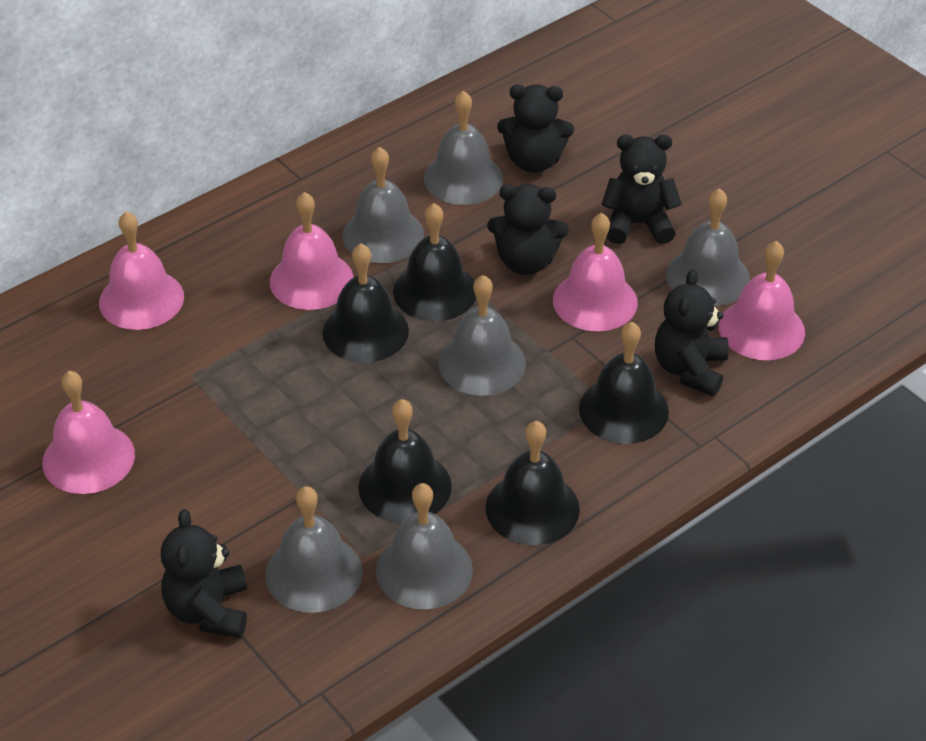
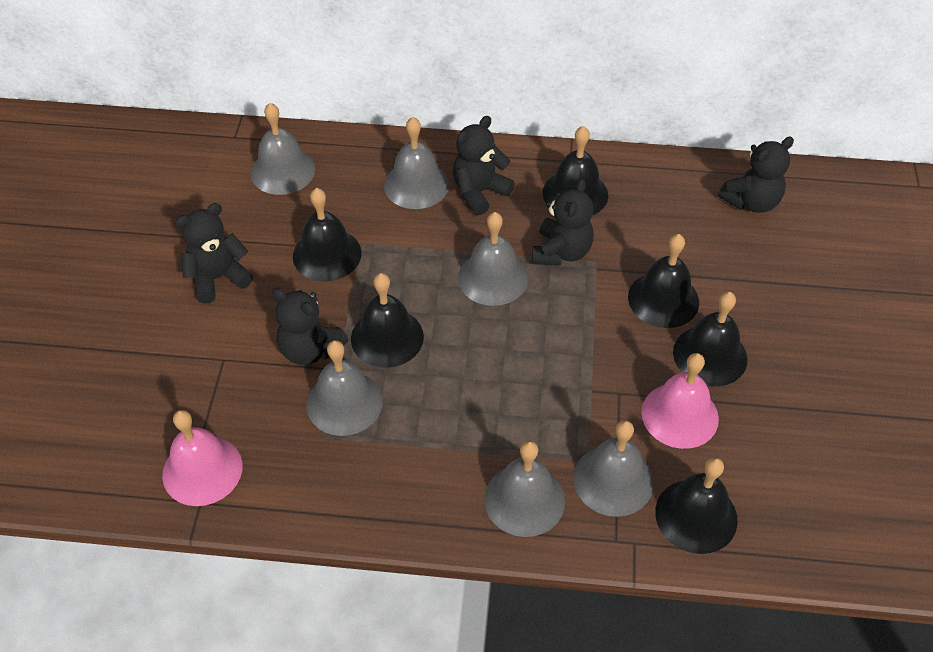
black bell: [322,243,409,363] [358,399,452,523] [393,203,476,321] [486,421,580,545] [579,322,669,444] = 5 -> [293,188,362,281] [351,273,424,368] [543,126,608,215] [628,234,699,328] [655,457,738,554] [673,291,747,386] = 6
pink bell: [42,371,135,494] [99,211,184,330] [270,192,353,310] [553,213,638,331] [719,241,805,360] = 5 -> [162,410,243,506] [641,353,719,449] = 2

